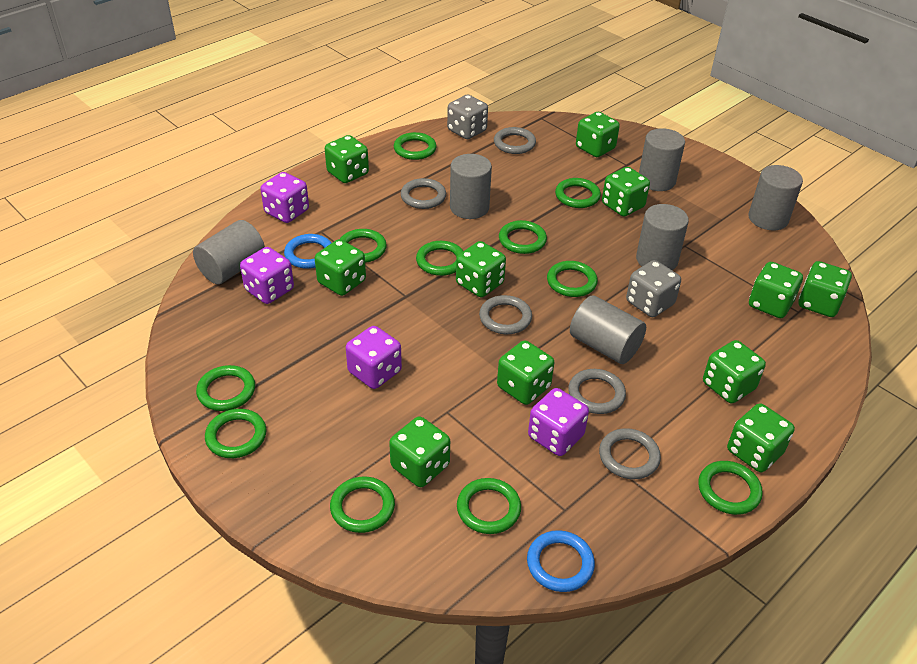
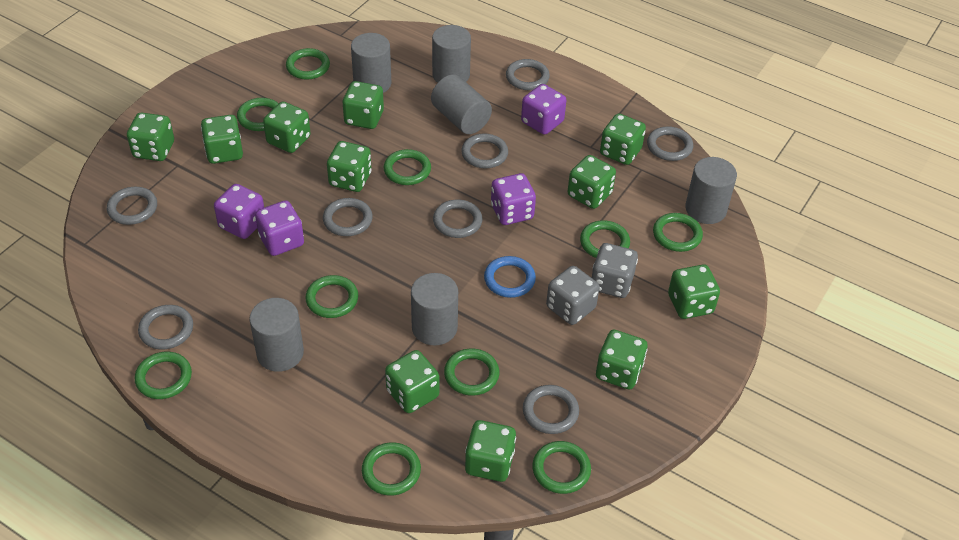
blue ring: [284,234,332,269] [527,530,595,592] = 2 -> [484,256,536,298] = 1
green ring: [196,365,255,411] [205,409,267,458] [330,476,395,533] [340,229,387,263] [394,132,437,160] [416,241,463,276] [457,478,521,534] [499,220,547,254] [547,261,598,297] [555,178,601,208] [698,461,763,515] = 11 -> [135,352,192,399] [237,98,279,131] [286,48,330,79] [305,275,358,318] [362,442,421,496] [384,149,431,185] [444,349,499,396] [532,441,591,494] [580,220,630,258] [653,213,703,252] = 10
grey ring: [401,178,446,209] [479,295,532,334] [494,127,536,154] [568,369,626,414] [599,428,661,479] = 5 -> [107,187,157,225] [138,305,193,350] [323,198,373,236] [433,200,482,238] [461,133,508,168] [506,59,550,90] [523,385,579,434] [647,126,693,161] = 8

